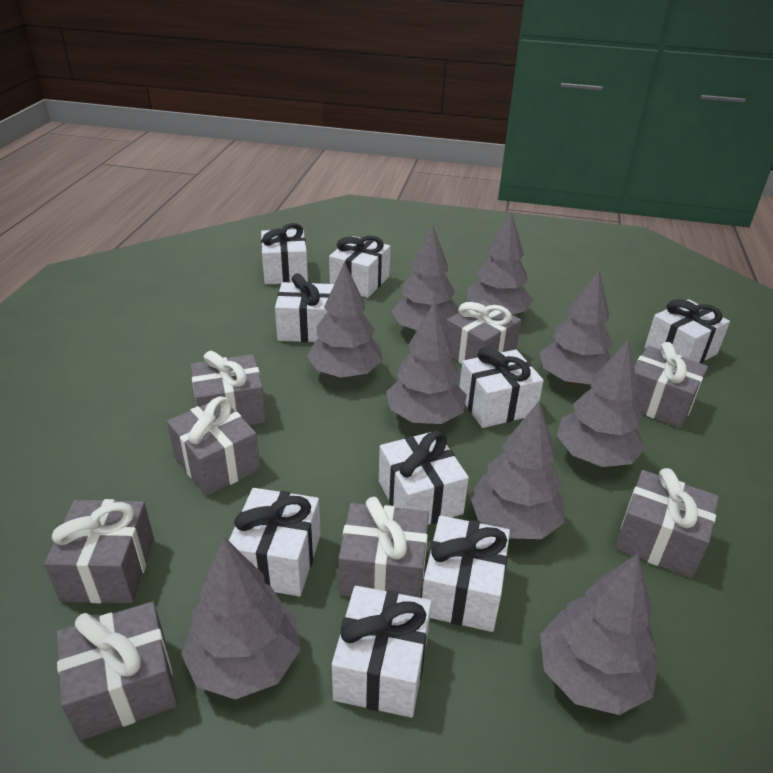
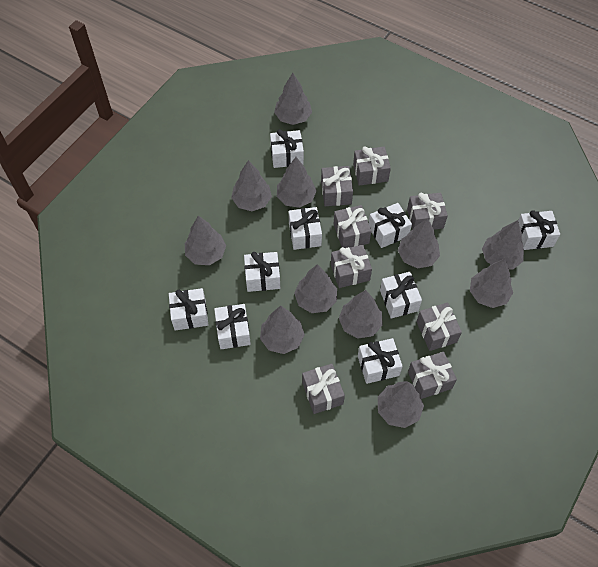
grey tree: [181,537,301,700] [307,262,383,378] [386,302,467,424] [391,225,459,330] [467,211,533,314] [469,402,565,539] [539,270,613,385] [540,554,659,715] [557,339,645,467] = 9 -> [185,216,226,265] [231,160,272,211] [260,306,305,354] [274,73,312,125] [277,157,317,208] [294,264,337,313] [339,290,383,339] [378,381,424,428] [398,218,440,269] [470,259,513,308] [482,220,524,270] = 11

